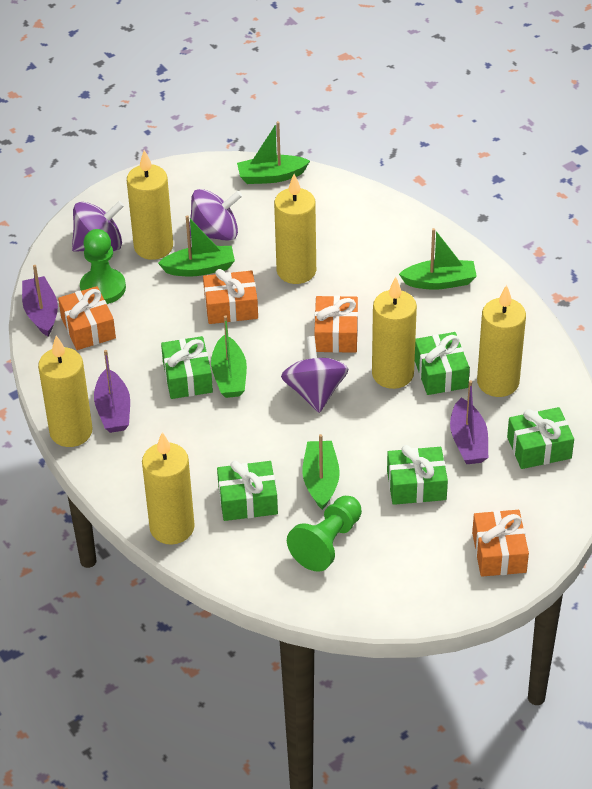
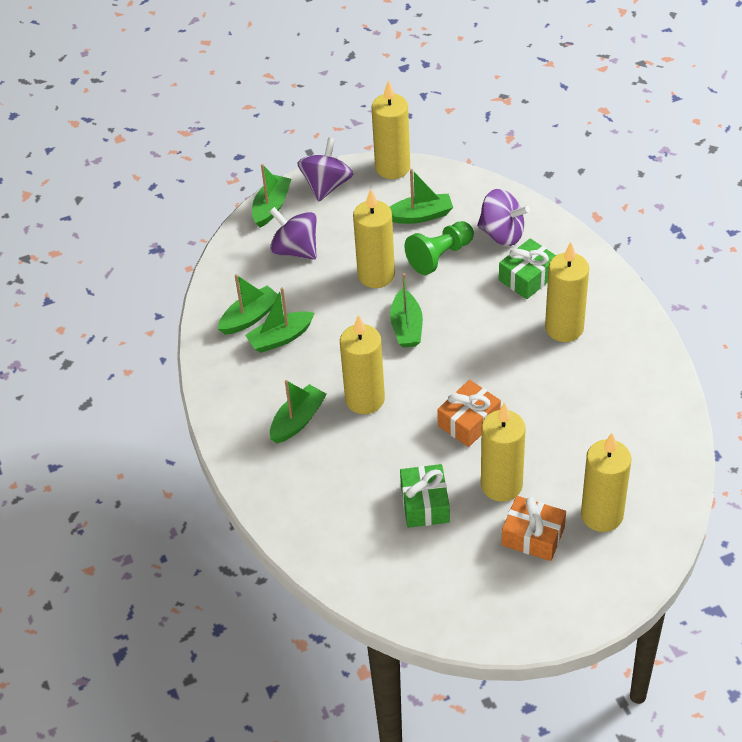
green boat: [158,215,235,276] [211,315,247,398] [237,121,310,184] [302,434,340,510] [399,228,477,290] = 5 -> [218,274,278,335] [245,287,315,353] [252,164,291,228] [270,380,327,443] [390,169,453,224] [390,273,423,348] = 6
green gift: [161,336,213,399] [217,461,278,521] [387,445,448,505] [415,332,470,395] [507,407,574,469] = 5 -> [400,464,450,528] [499,238,556,299] = 2
green pawn: [80,229,126,304] [287,496,362,572] = 2 -> [404,221,474,275] = 1
orange gift: [58,286,116,350] [203,269,258,324] [314,296,358,353] [472,510,529,577] = 4 -> [437,380,501,447] [501,496,566,561] = 2
purple boat: [22,265,58,336] [94,350,130,433] [450,380,488,464] = 3 -> none = 0

